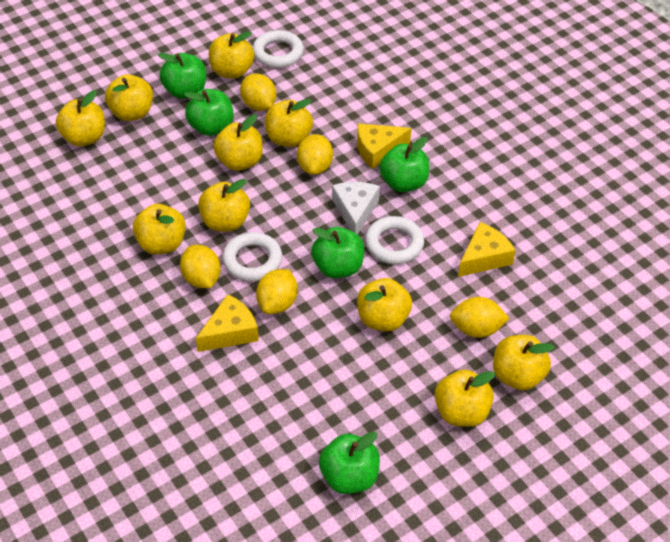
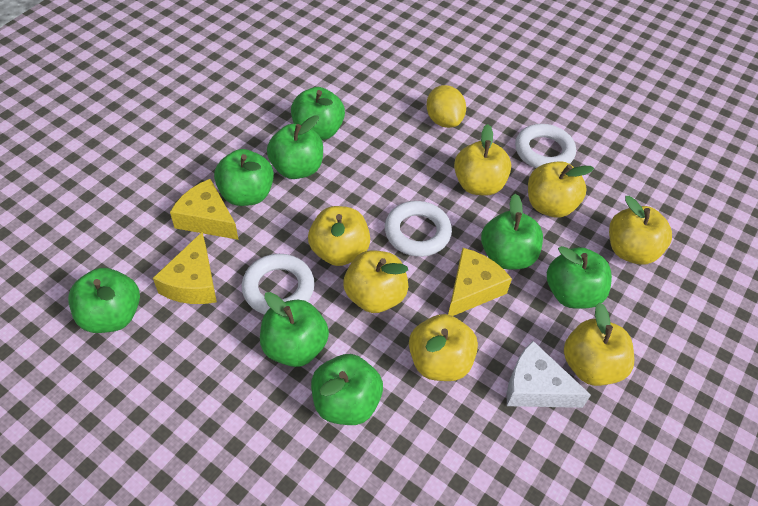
green apple: [158,53,206,99] [184,89,233,136] [311,227,364,278] [319,431,380,494] [380,137,429,192] = 5 -> [68,268,140,333] [214,149,274,206] [260,292,329,367] [267,115,323,179] [291,87,345,140] [311,354,383,425] [481,194,543,269] [547,246,612,309] = 8
yellow apple: [56,90,105,146] [105,74,153,121] [133,204,186,254] [198,179,250,232] [209,31,254,79] [213,114,263,171] [265,99,313,147] [357,278,412,331] [435,370,495,427] [493,335,555,390] = 10 -> [308,206,370,266] [344,250,409,313] [409,314,478,381] [454,124,511,195] [528,161,594,217] [564,302,634,386] [609,196,672,265] = 7
yellow lemon: [180,245,221,288] [240,74,276,111] [256,269,298,314] [297,134,333,175] [450,297,510,338] = 5 -> [426,85,466,128] = 1

